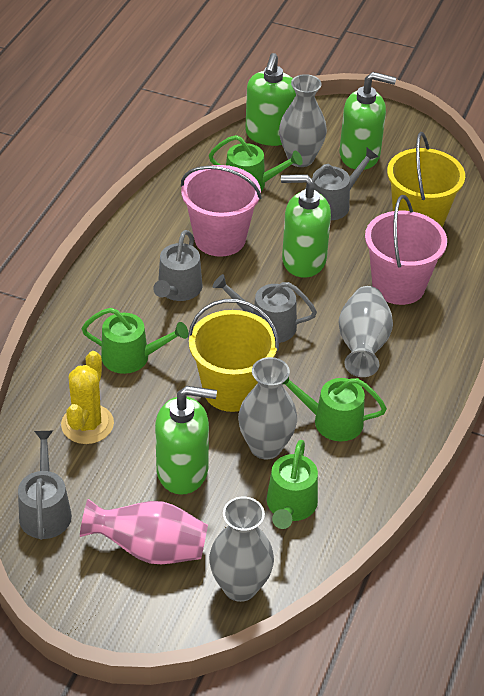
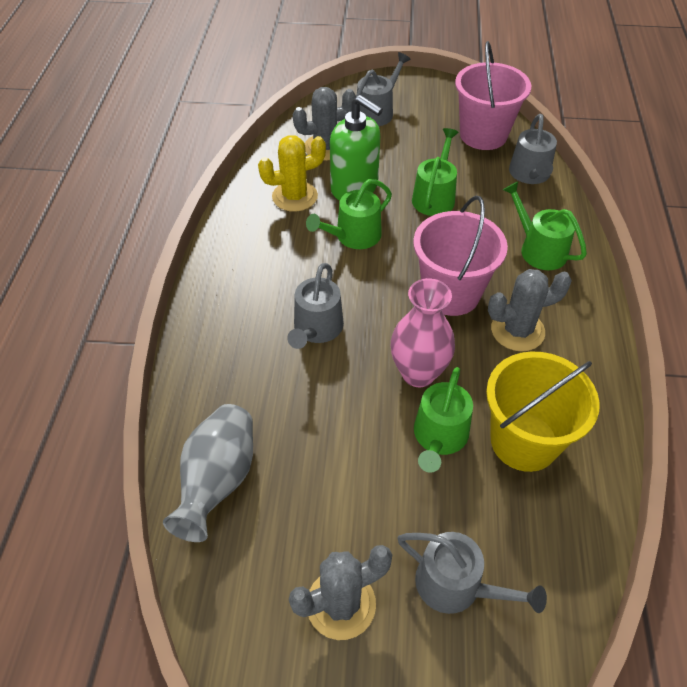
green soap dispenser: [155,386,217,495] [245,53,296,146] [281,174,331,278] [340,72,396,170] = 4 -> [330,95,383,200] = 1
grey cactus: none = 0 -> [289,545,392,640] [293,87,356,161] [488,269,572,351] = 3
grey vase: [209,496,274,602] [238,357,297,459] [279,74,327,167] [338,286,393,377] = 4 -> [163,404,253,542] = 1
yellow bucket: [188,299,279,412] [387,132,465,228] = 2 -> [486,351,600,472] = 1

